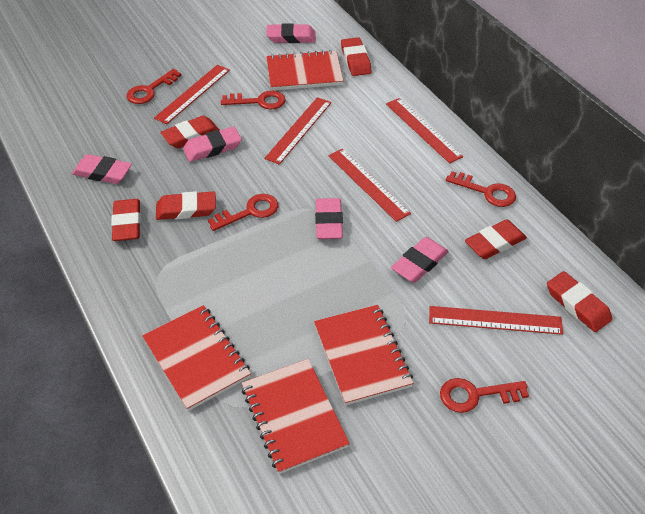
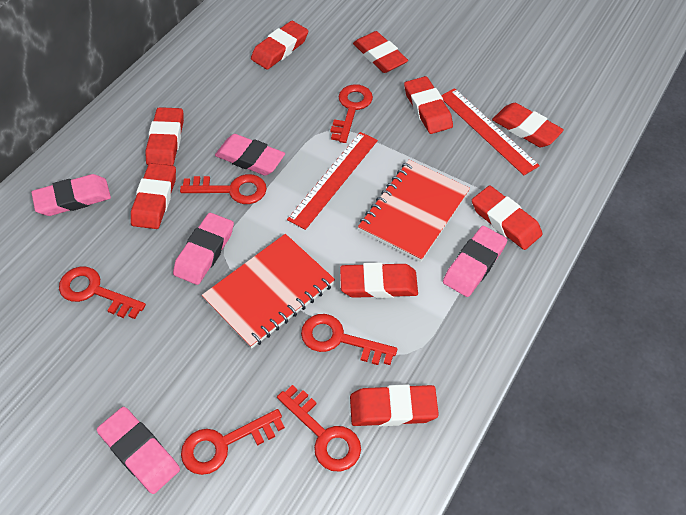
red eraser: [111,199,141,241] [156,191,216,220] [161,116,220,148] [341,37,371,76] [465,219,527,259] [547,271,612,332] = 6 -> [131,163,176,229] [145,107,184,166] [251,21,308,70] [340,262,418,298] [350,384,439,426] [353,31,408,73] [404,76,453,134] [472,185,542,250] [492,103,564,147] = 9
red key: [126,69,181,104] [208,194,278,231] [221,91,286,109] [440,378,529,413] [446,171,516,207] = 5 -> [59,267,146,319] [180,174,267,204] [181,409,285,475] [277,385,361,472] [301,314,397,365] [331,84,373,143] = 6
red notebook: [142,305,251,411] [242,359,350,474] [266,50,344,91] [314,305,414,406] = 4 -> [202,234,335,349] [358,160,470,262] = 2
red ruler: [154,65,230,124] [264,97,331,165] [328,149,411,222] [386,98,463,163] [429,306,563,335] = 5 -> [287,132,378,230] [441,88,540,175] = 2

